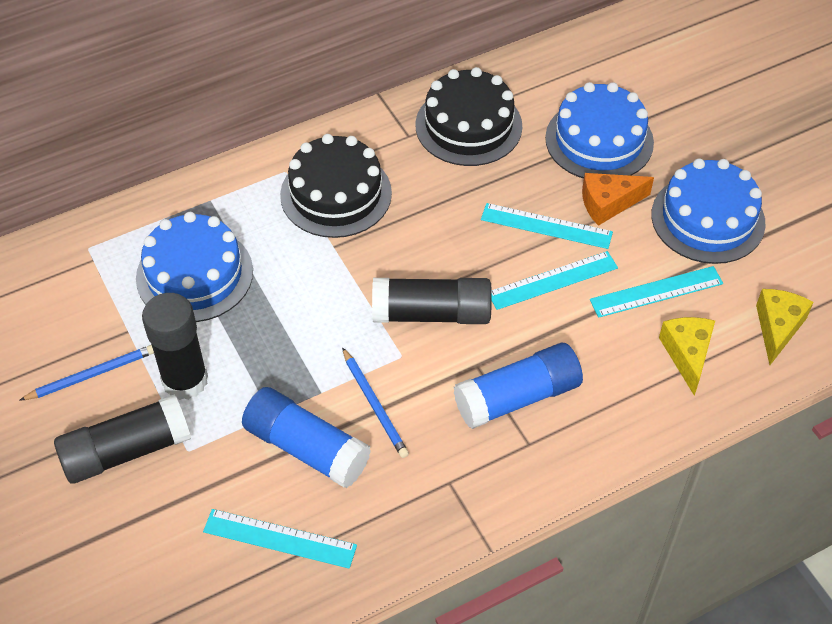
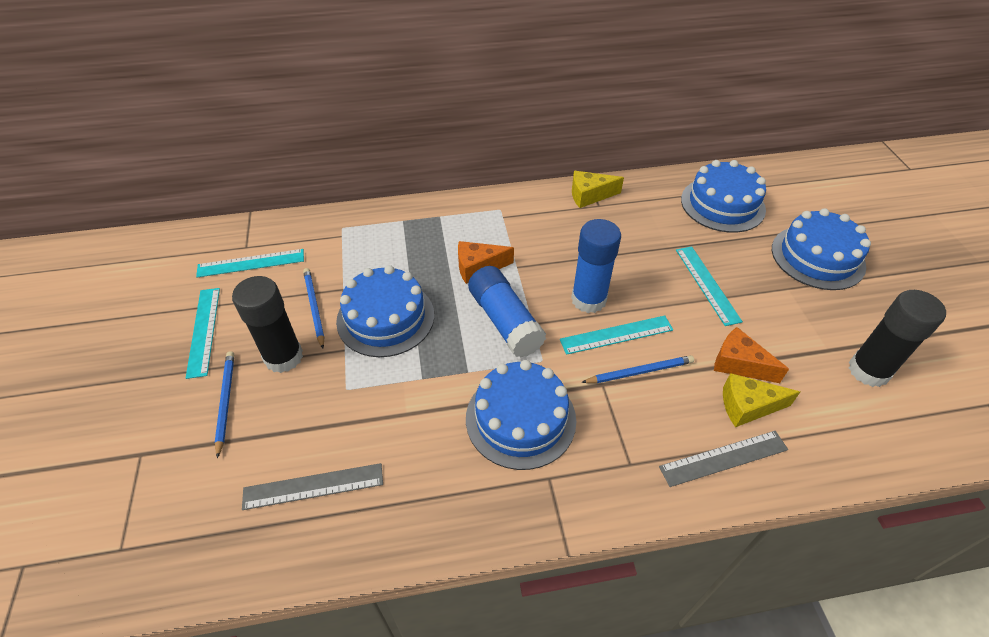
black cake: [280,134,392,238] [415,67,522,166] = 2 -> none = 0
black glue stick: [54,394,191,484] [142,293,208,400] [372,278,492,324] = 3 -> [232,276,303,373] [849,290,946,387] = 2
blue cake: [136,212,253,322] [545,82,654,179] [651,159,766,264] = 3 -> [336,265,434,357] [466,360,576,470] [681,160,766,233] [772,208,871,290] = 4
blue pencil: [19,345,154,401] [342,347,409,458] = 2 -> [215,351,234,459] [303,268,324,349] [581,355,694,383] = 3
grey ruler: none = 0 -> [242,463,383,510] [659,431,788,487] = 2
orange cheese: [582,173,654,226] = 1 -> [458,241,514,284] [714,327,789,383] = 2

